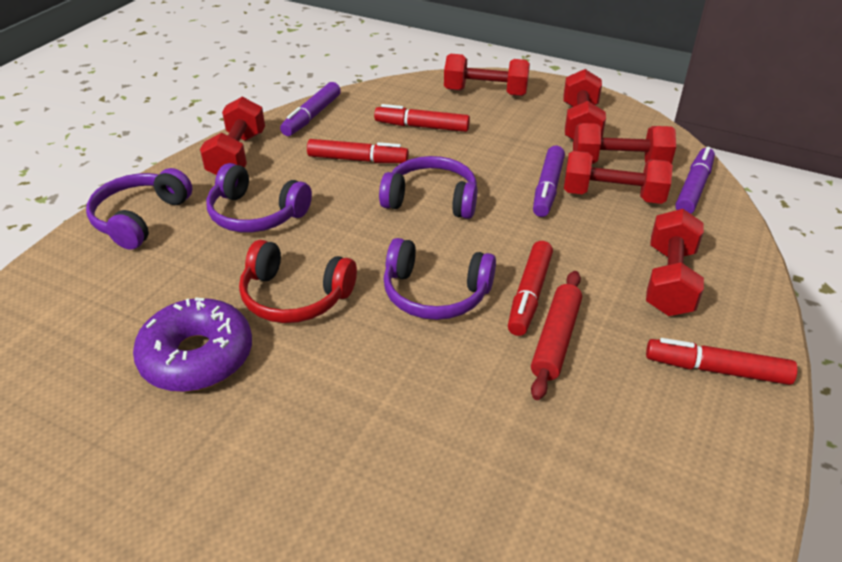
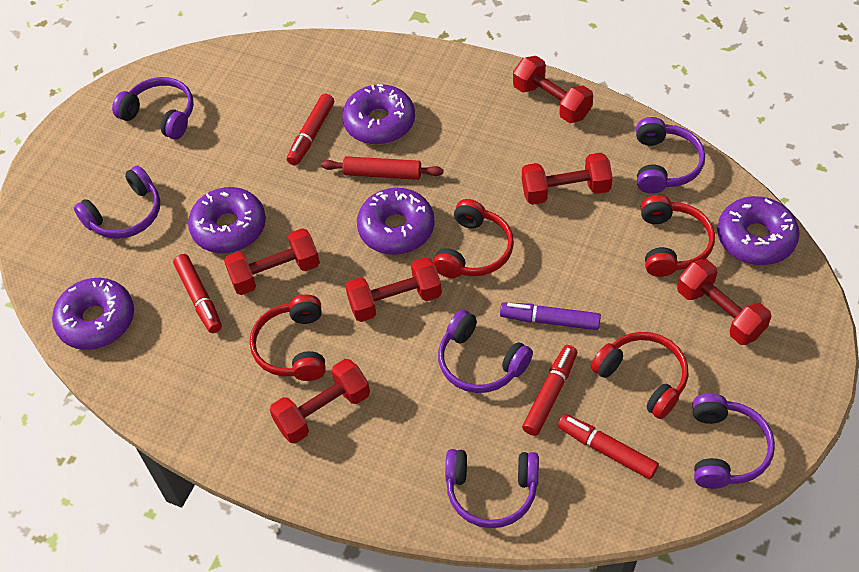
purple donut: [133,297,252,392] = 1 -> [52,278,134,350] [188,187,266,253] [342,84,415,145] [357,188,435,255] [717,196,800,265] = 5
purple headphones: [86,168,193,250] [206,163,312,233] [379,156,477,219] [384,238,496,320] = 4 -> [74,165,160,239] [112,77,194,140] [438,310,533,393] [445,449,539,528] [636,117,705,194] [692,393,775,489] = 6
purple marker: [280,82,341,136] [533,146,565,217] [675,147,715,214] = 3 -> [500,302,601,330] = 1
red headphones: [239,240,357,323] = 1 -> [250,295,326,381] [433,199,514,278] [591,332,688,419] [641,195,715,277] = 4

